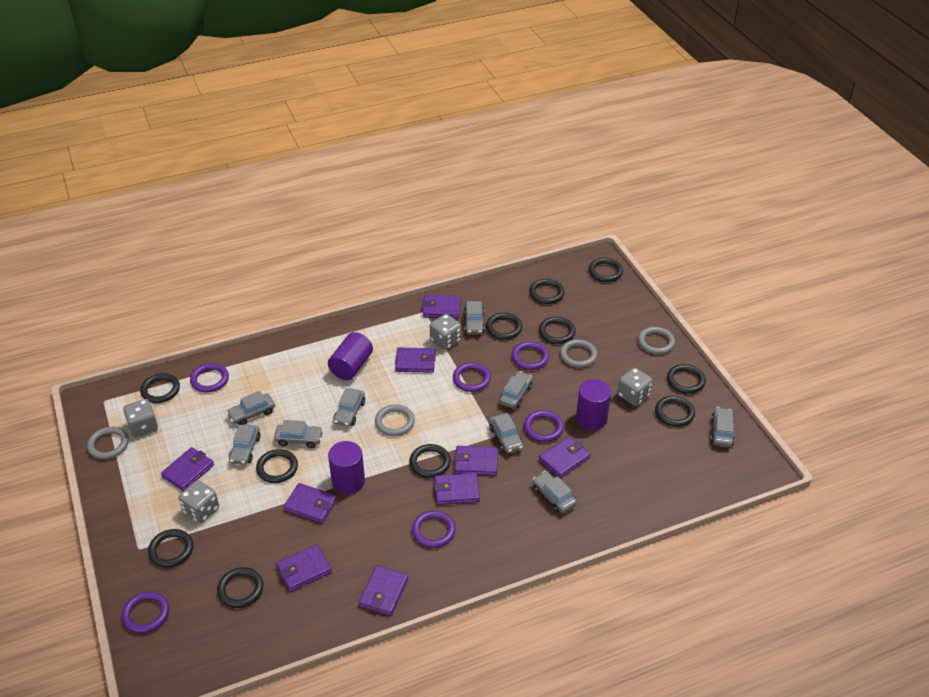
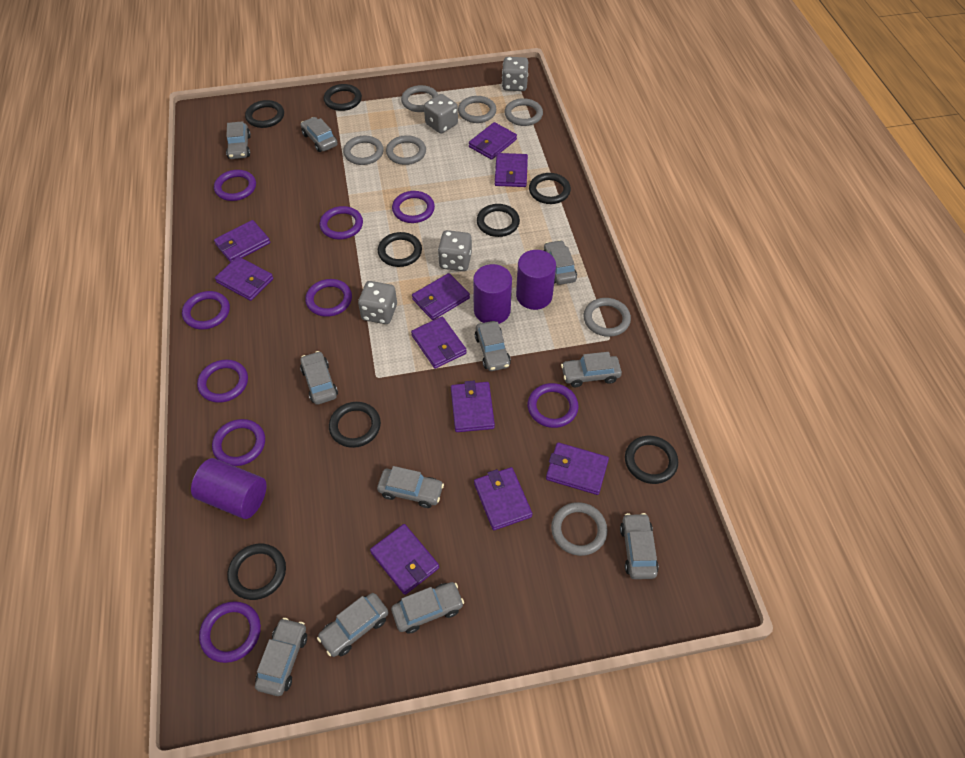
black ring: [140,373,180,403] [148,529,193,568] [217,567,263,608] [256,449,298,483] [409,444,451,478] [486,313,522,340] [529,279,564,304] [539,317,575,344] [588,258,623,282] [655,396,695,427] [667,364,706,394] = 11 -> [227,544,286,600] [245,100,284,128] [324,84,362,111] [329,402,381,448] [378,232,422,267] [477,204,520,237] [529,173,571,204] [625,436,678,484] = 8
grey car: [226,391,275,425] [229,424,261,465] [274,420,323,448] [333,388,365,427] [464,301,485,334] [489,413,523,453] [499,371,533,409] [533,471,577,513] [711,407,735,447] = 9 -> [226,121,251,159] [255,618,307,696] [300,351,338,405] [301,117,338,152] [317,593,389,657] [377,466,444,508] [391,582,464,634] [475,321,511,371] [543,240,577,285] [561,352,622,387] [620,513,659,579] = 11
grey ring: [87,427,129,459] [375,405,415,436] [560,339,597,368] [638,327,675,354] = 4 -> [343,136,384,165] [386,135,426,165] [401,85,438,112] [458,96,496,123] [505,98,543,126] [551,502,608,556] [584,298,631,337] = 7
purple ring: [122,591,169,634] [190,363,229,393] [412,510,456,548] [453,362,491,392] [512,342,549,370] [524,410,564,442] = 6 -> [182,291,230,329] [197,359,248,403] [199,601,261,663] [212,419,265,466] [214,170,256,201] [305,279,352,317] [320,206,363,239] [392,191,435,223] [528,383,579,428] = 9
purple wallet: [161,447,214,491] [276,544,332,592] [283,483,337,523] [359,565,408,616] [395,348,436,373] [422,295,461,318] [434,473,480,505] [454,446,498,475] [539,436,590,478] = 9 -> [214,220,270,263] [215,256,273,301] [370,524,439,595] [411,317,467,369] [412,273,470,320] [451,381,495,432] [469,122,517,160] [474,467,532,530] [495,153,528,187] [546,442,609,495] = 10

